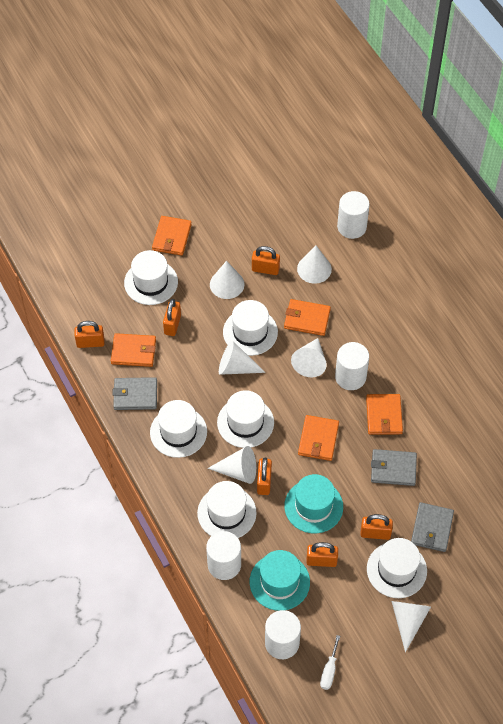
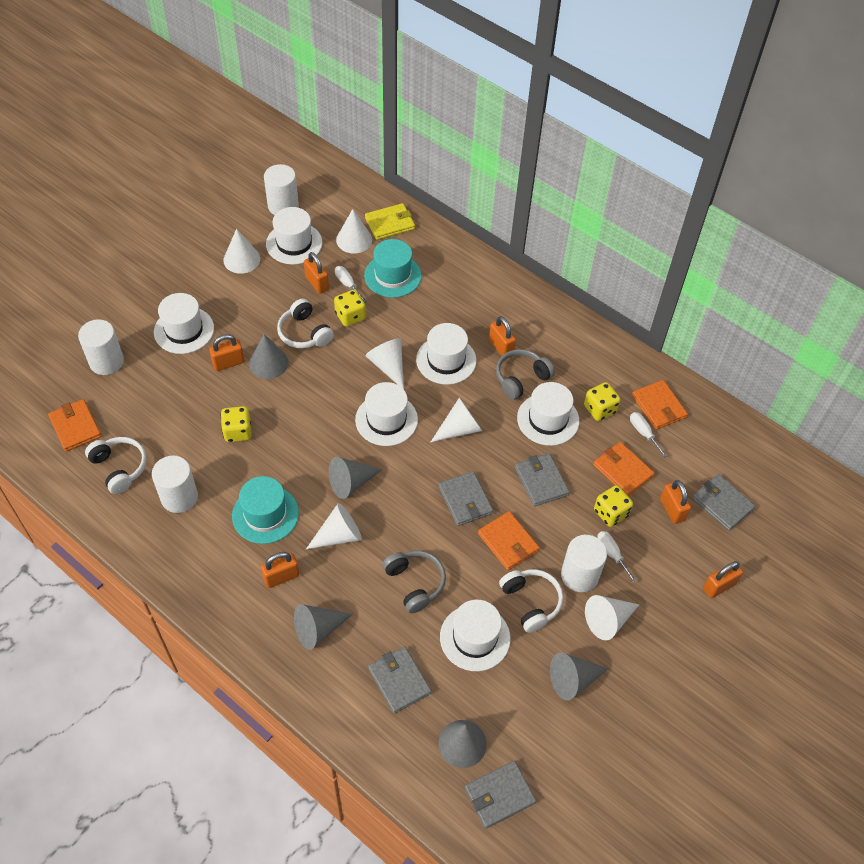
grey cone: none = 0 -> [249,334,289,379] [294,604,353,650] [329,457,383,499] [438,720,487,768] [550,652,609,700] = 5
grey headphones: none = 0 -> [382,550,446,613] [496,349,555,400] = 2
grey wallet: [112,377,157,410] [371,449,417,486] [411,502,454,552] = 3 -> [368,646,432,714] [438,471,493,526] [465,761,536,829] [515,453,570,507] [692,474,755,531] = 5
orange wallet: [111,333,156,367] [152,216,192,256] [284,299,331,336] [298,415,339,461] [366,394,403,435] = 5 -> [48,399,102,452] [478,511,540,570] [593,442,654,496] [632,380,688,430] = 4
white headphones: none = 0 -> [85,437,147,494] [277,299,334,348] [499,569,563,633] = 3
white screwdriver: [320,635,340,690] = 1 -> [335,266,367,303] [597,531,637,583] [630,412,668,457] = 3
yellow dice: none = 0 -> [221,406,252,442] [334,290,366,327] [584,382,621,421] [594,485,633,527] = 4
yellow wallet: none = 0 -> [365,203,415,240] = 1

